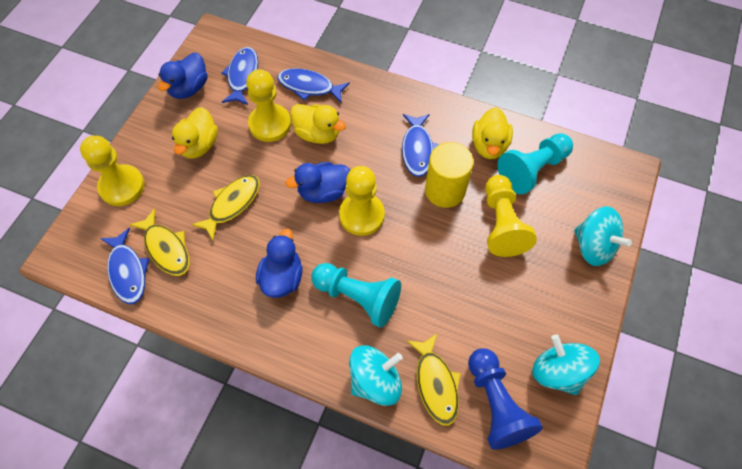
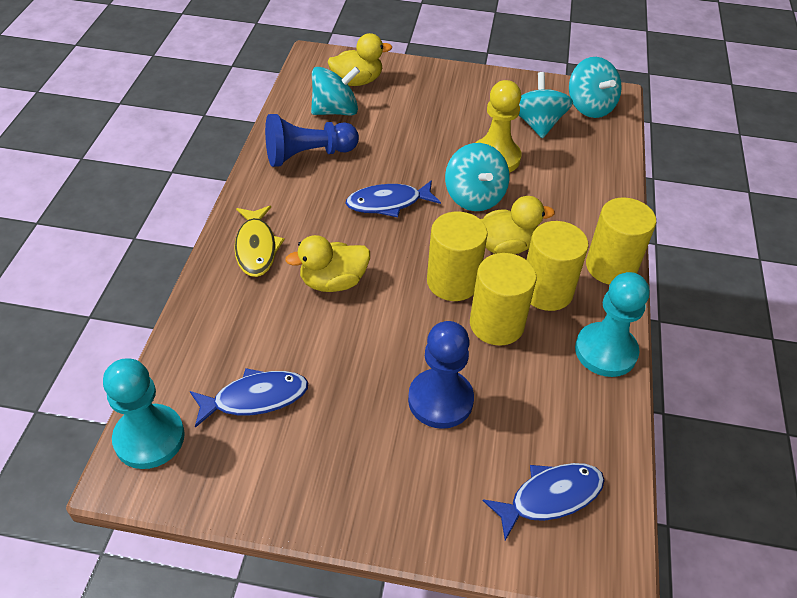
blue duck: [158,53,208,99] [256,229,302,298] [286,162,350,203] = 3 -> none = 0
blue fish: [100,228,149,304] [221,47,258,105] [277,68,350,103] [402,114,439,177] = 4 -> [190,368,308,428] [345,180,441,217] [483,463,605,541] = 3
blue pawn: [468,348,543,450] = 1 -> [265,114,359,167] [408,321,474,429] = 2
turquoise spinning top: [349,345,403,406] [532,334,600,395] [574,206,632,266] = 3 -> [311,66,360,115] [445,143,510,211] [519,72,573,138] [569,57,622,118] = 4
yellow cylinder: [425,142,474,208] = 1 -> [427,212,488,301] [470,253,537,346] [527,221,589,311] [586,198,656,285] = 4
yellow fish: [129,208,190,276] [191,175,260,240] [407,333,461,426] = 3 -> [234,206,285,277] = 1
yellow pawn: [80,135,145,206] [246,69,291,142] [339,166,385,236] [485,175,537,257] = 4 -> [475,80,522,173] = 1

